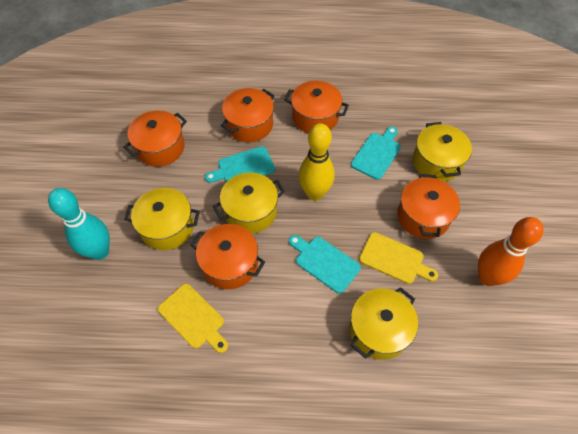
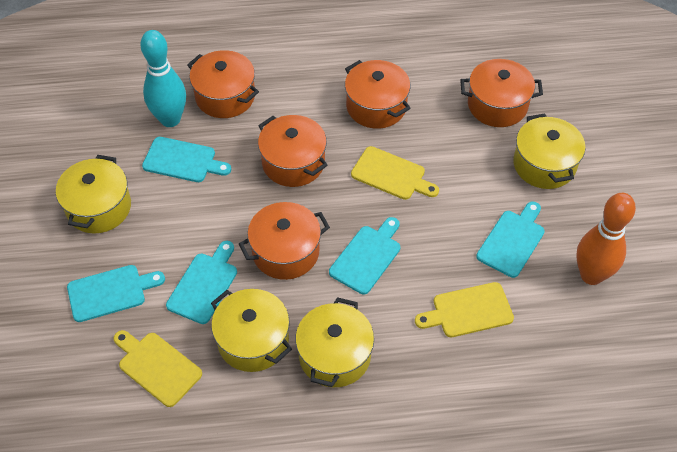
turquoise cutting board: [205,146,275,183] [289,235,361,294] [351,126,401,180] = 3 -> [67,265,165,322] [142,137,231,182] [166,241,237,324] [329,217,400,294] [476,202,545,278] = 5
yellow bowling pin: [299,123,335,201] = 1 -> none = 0
yellow cutting board: [158,284,228,353] [359,232,438,284] = 2 -> [113,330,202,407] [351,146,439,200] [415,282,514,337] = 3

